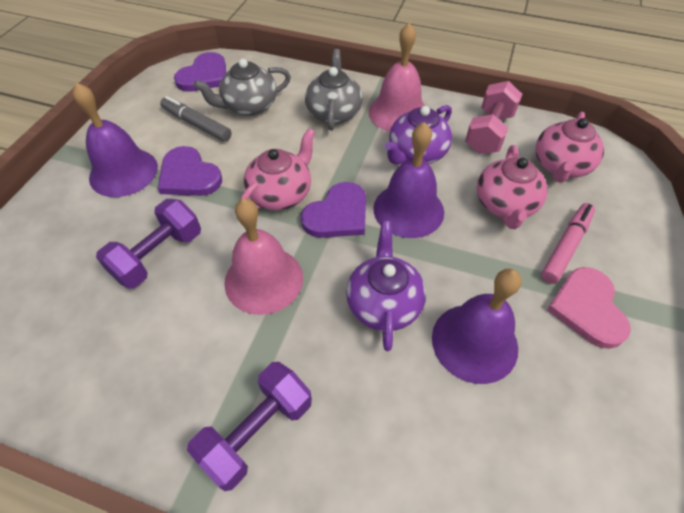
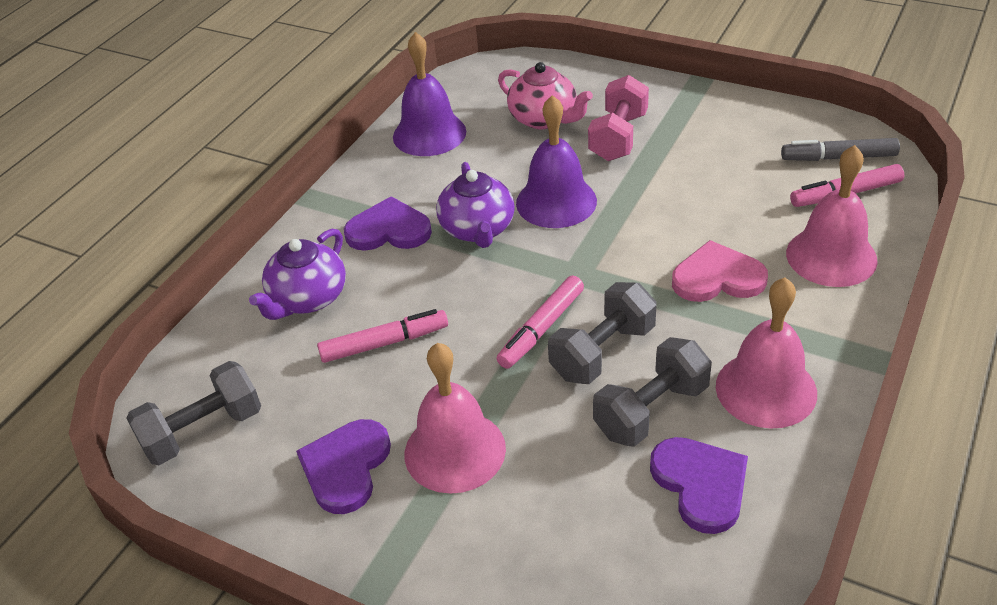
grey dumbbell: none = 0 -> [126,361,261,465] [548,282,657,384] [593,337,712,447] = 3
grey teapot: [194,59,291,116] [305,49,363,131] = 2 -> none = 0
pink bell: [224,198,303,315] [369,23,425,132] = 2 -> [405,343,506,494] [716,278,817,429] [786,145,878,287] = 3
pink marker: [541,203,595,284] = 1 -> [317,309,448,363] [496,276,584,369] [790,164,904,207] = 3
pink teapot: [240,128,315,211] [477,145,548,229] [535,112,604,183] = 3 -> [498,62,593,129] = 1
purple bell: [72,83,158,197] [373,122,444,238] [432,269,522,384] = 3 -> [393,32,466,156] [516,95,597,228] = 2
purple dumbbell: [96,199,201,289] [187,362,312,491] = 2 -> none = 0

